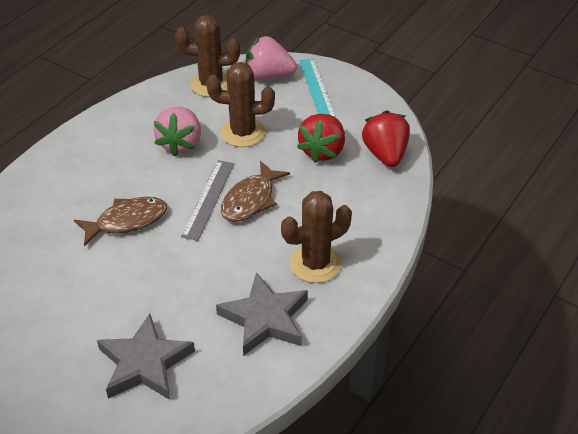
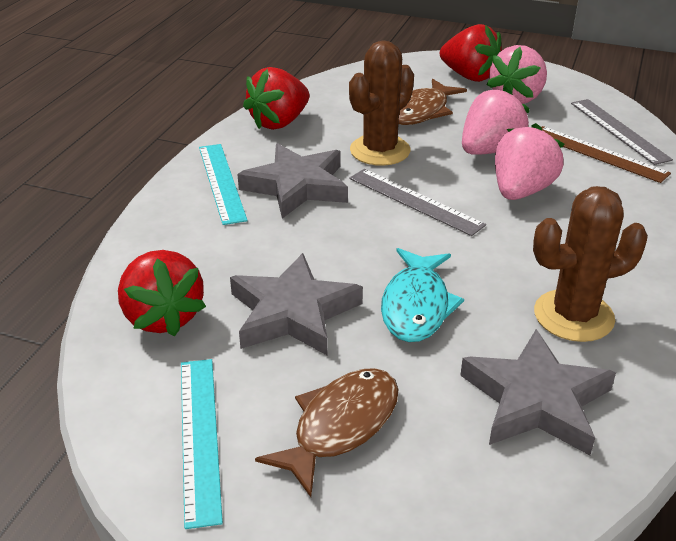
brown cactus: [175,15,240,97] [206,62,275,147] [281,191,352,283] = 3 -> [349,40,414,166] [533,186,648,342] = 2
brown ruler: none = 0 -> [541,126,671,183] = 1
grey ruler: [181,160,234,241] = 1 -> [349,169,486,236] [571,99,673,165] = 2
grey star: [97,314,195,400] [216,272,308,356] = 2 -> [230,253,363,356] [237,143,348,219] [460,329,616,455] = 3
pink strawberry: [153,107,201,156] [246,36,297,80] = 2 -> [462,87,530,155] [487,45,547,104] [495,123,564,200] = 3
red strawberry: [297,114,345,163] [362,110,410,167] = 2 -> [118,250,206,336] [243,67,309,130] [440,24,502,82] = 3
turquoise fish: none = 0 -> [381,248,464,342] = 1
turquoise ruler: [299,59,336,117] = 1 -> [181,359,223,529] [199,144,248,225] = 2

